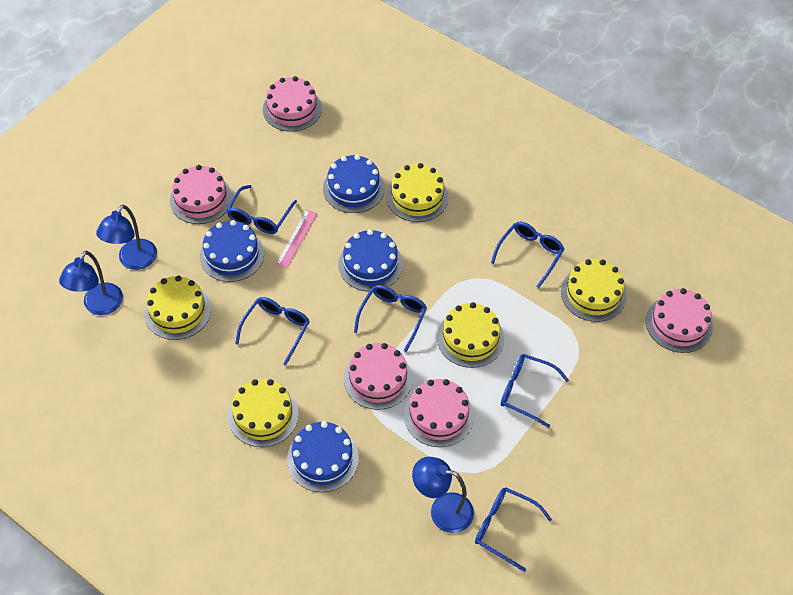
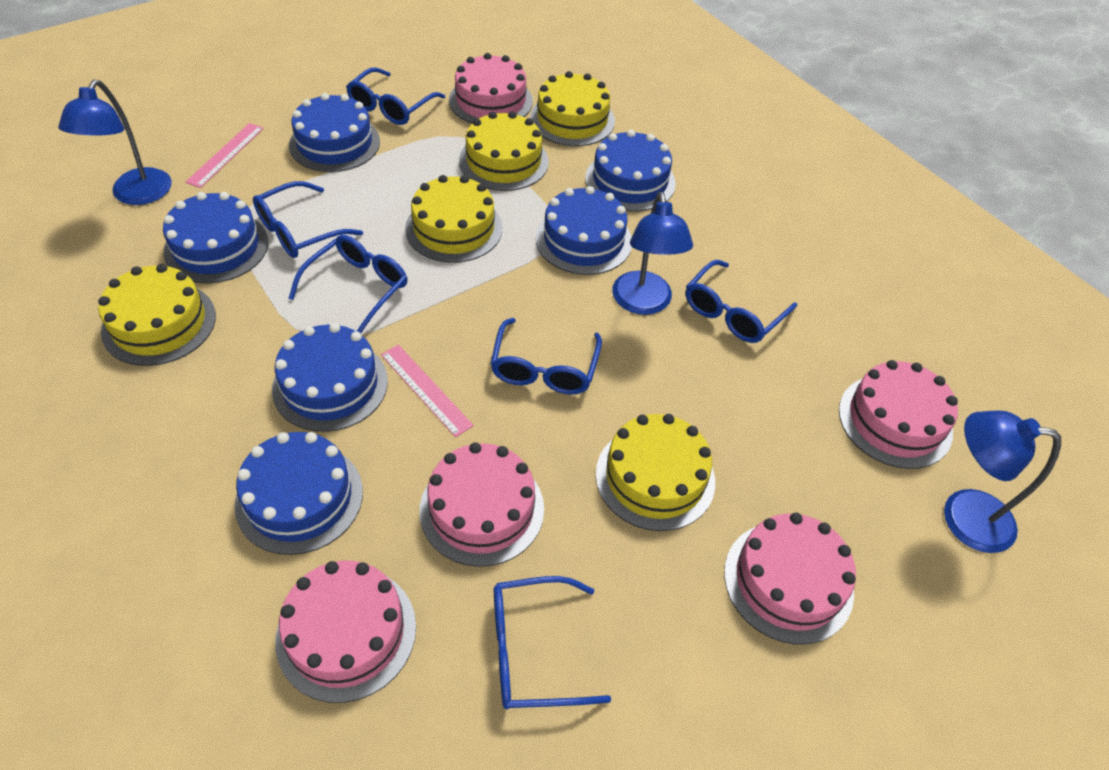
blue cake: [200,220,264,282] [287,421,359,492] [323,155,385,213] [338,229,403,291] = 4 -> [163,192,268,283] [235,432,363,555] [272,323,388,432] [289,93,380,172] [536,186,632,275] [585,130,676,211] = 6
pink ruler: [276,210,317,268] = 1 -> [185,123,264,188] [381,345,474,437] = 2

